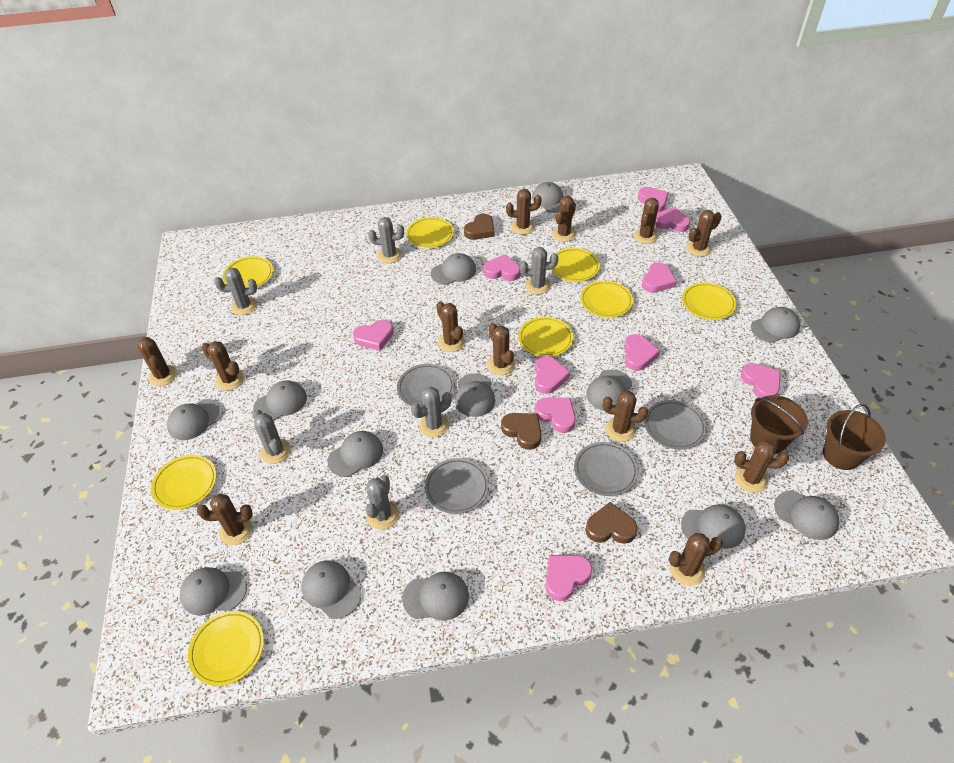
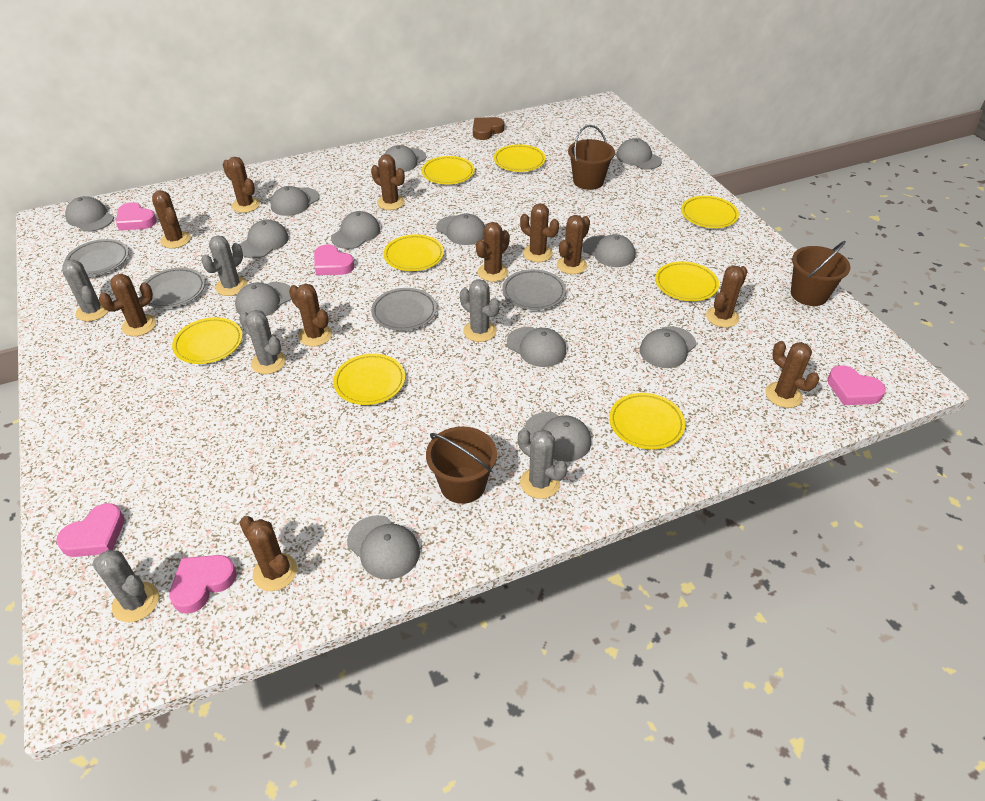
brown bucket: [750,395,808,454] [823,404,886,470] = 2 -> [426,426,497,504] [568,125,615,190] [791,241,851,306] = 3
brown cactus: [137,337,177,386] [197,493,253,545] [202,341,244,391] [436,301,465,352] [487,323,515,375] [506,189,541,235] [552,196,576,242] [603,391,648,442] [634,198,659,244] [669,533,723,586] [687,210,721,257] [734,441,789,493] = 12 -> [99,274,156,336] [152,190,191,248] [223,157,260,213] [240,516,297,591] [289,283,332,347] [371,154,405,210] [476,222,510,282] [520,203,559,262] [557,215,590,274] [706,265,748,328] [766,341,819,408] = 11
brown heart: [464,214,494,240] [501,413,541,450] [585,502,638,544] = 3 -> [473,117,505,140] = 1
pink heart: [353,320,393,351] [483,254,521,281] [535,356,570,394] [535,398,576,433] [546,555,592,601] [624,334,660,371] [638,187,669,213] [642,262,677,293] [655,207,690,232] [741,363,781,398] = 10 -> [56,503,124,557] [116,202,157,231] [169,555,237,614] [314,244,355,275] [827,365,886,405] = 5

